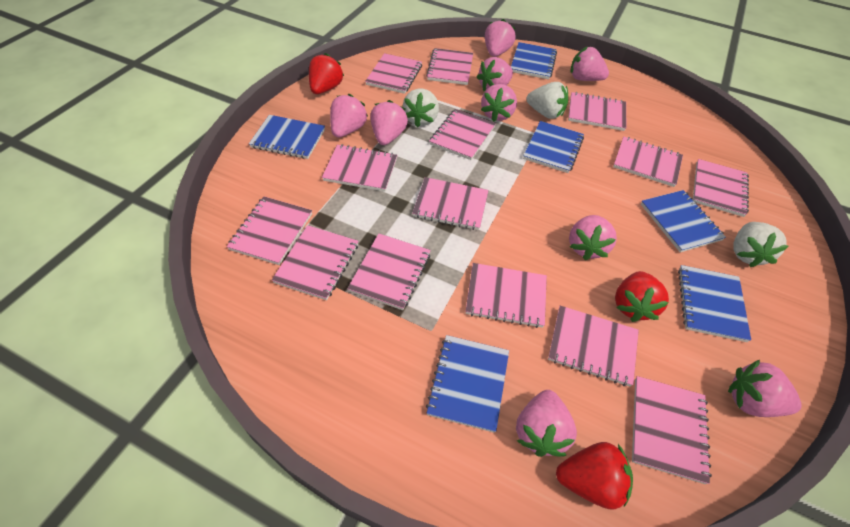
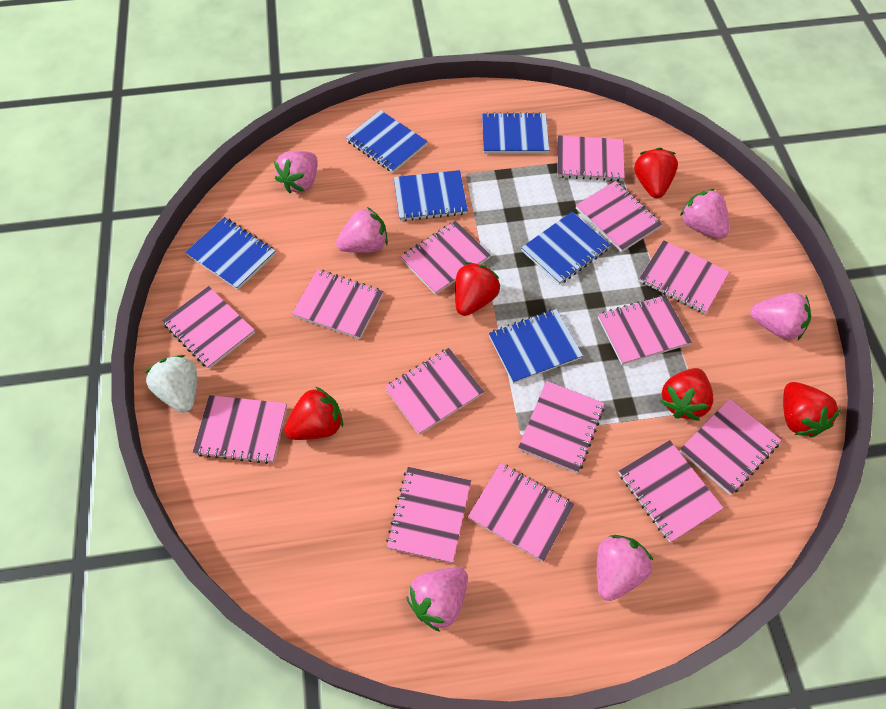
pink strawberry: [330,94,368,137] [370,100,408,145] [477,57,513,91] [481,84,517,122] [485,19,516,57] [516,390,577,457] [569,215,617,260] [570,47,609,81] [728,359,801,417] = 9 -> [274,151,318,193] [336,207,388,253] [406,567,468,632] [597,535,654,601] [680,189,729,239] [750,292,811,340] = 6
red strawberry: [309,53,344,94] [556,442,633,509] [615,271,669,322] = 3 -> [284,387,343,440] [455,262,501,316] [634,148,678,198] [660,368,713,421] [783,382,841,437] = 5
white strawberry: [403,89,439,127] [527,82,568,119] [733,222,788,267] = 3 -> [145,355,197,413] = 1

